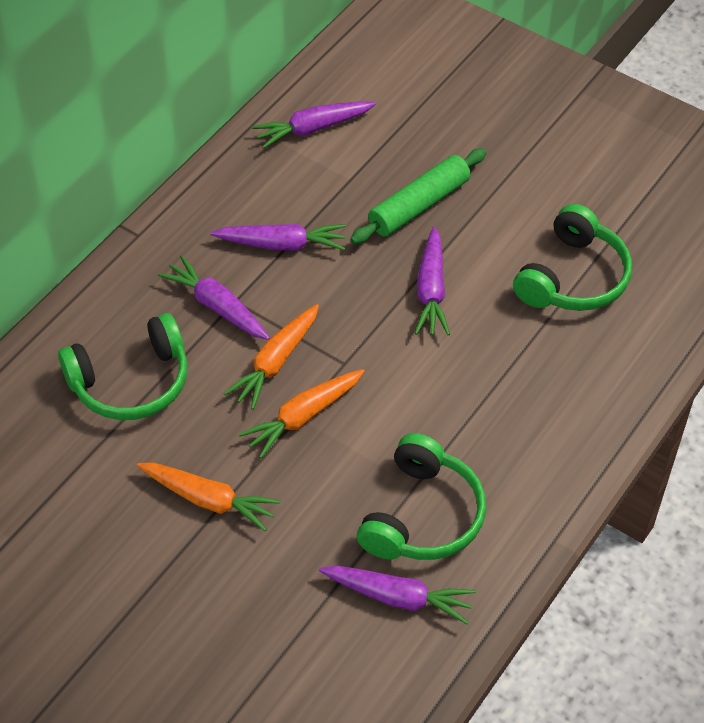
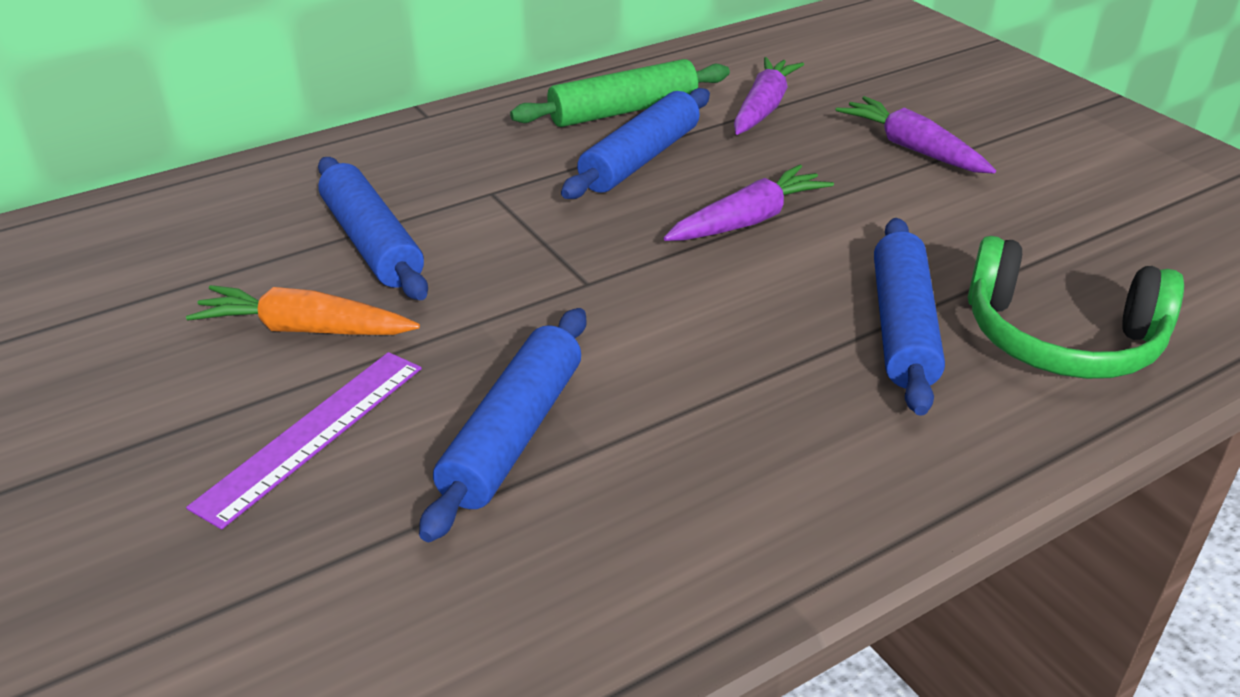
blue rolling pin: none = 0 -> [318,157,428,300] [419,308,586,542] [561,88,710,199] [874,218,945,416] = 4
green headphones: [58,313,188,420] [357,433,486,560] [513,204,632,311] = 3 -> [968,236,1184,379] = 1
orange carrot: [137,463,281,531] [224,304,319,410] [239,369,365,458] = 3 -> [186,285,420,335] = 1
purple carrot: [158,255,270,340] [210,224,346,251] [252,101,376,149] [319,566,476,624] [415,227,450,335] = 5 -> [664,165,834,241] [734,57,804,135] [836,96,996,173] = 3
purple ruler: none = 0 -> [186,352,422,530] = 1

